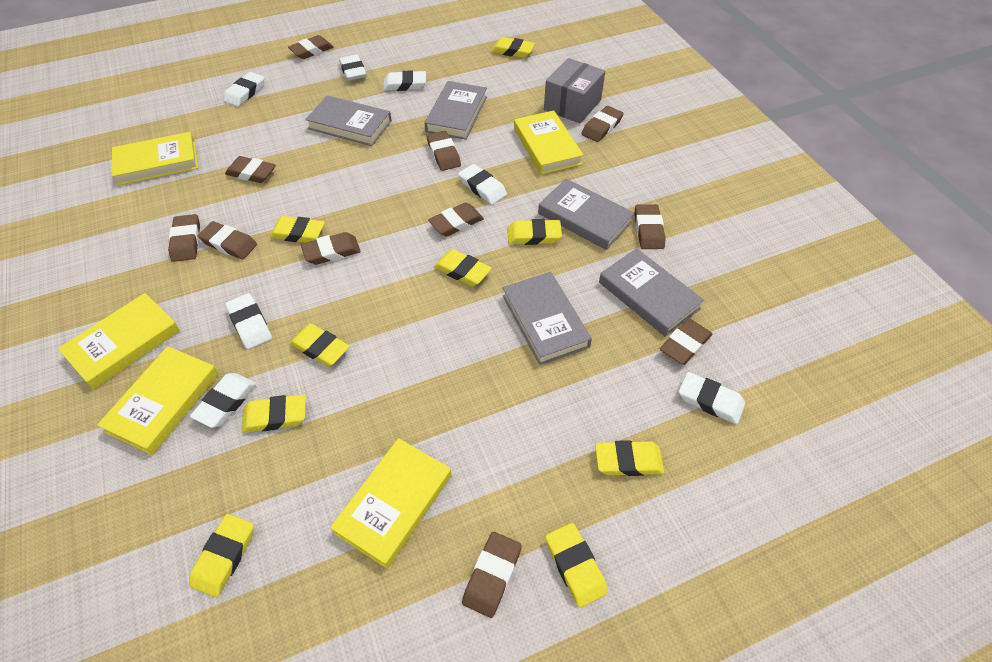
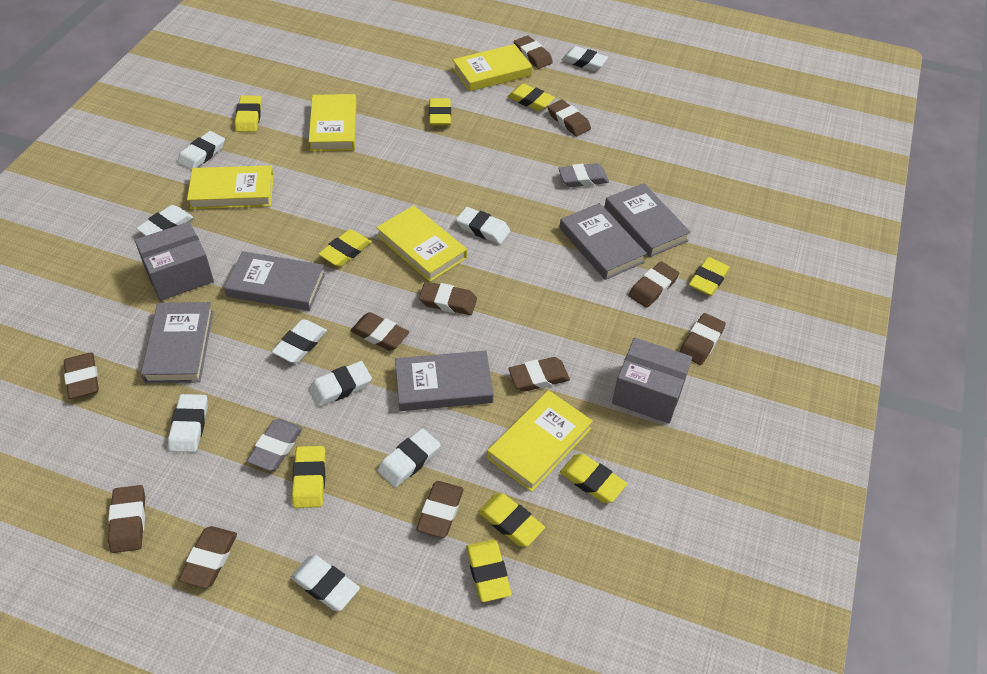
grey box: [544,58,605,123] = 1 -> [135,222,214,301] [612,338,692,423] = 2
grey eraser: none = 0 -> [247,419,302,471] [558,163,609,187] = 2
white eraser: [190,373,256,428] [223,72,265,107] [225,293,272,349] [339,54,366,81] [383,70,426,91] [458,164,507,205] [679,372,745,424] = 7 -> [136,205,193,236] [168,394,208,452] [177,131,225,171] [272,319,327,363] [291,555,360,611] [309,361,372,407] [377,428,441,488] [456,207,510,244] [562,46,608,71] = 9

